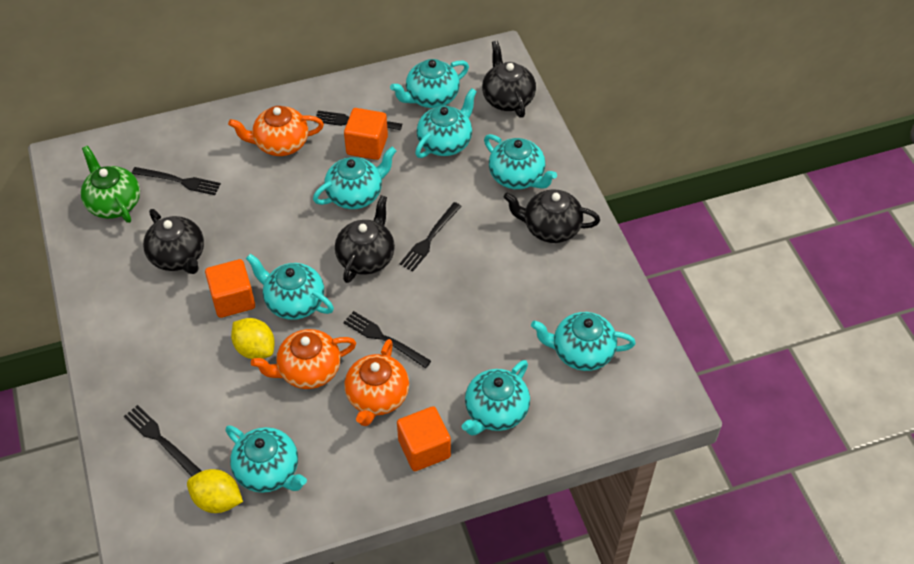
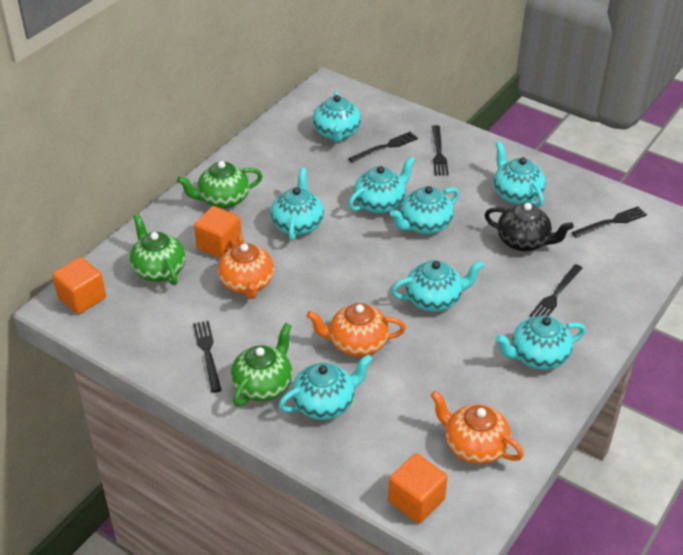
black teapot: [143,209,204,274] [335,195,395,283] [482,41,536,118] [503,189,600,243] = 4 -> [484,203,574,251] = 1
green teapot: [81,146,140,223] = 1 -> [130,214,186,285] [177,161,263,209] [231,323,292,407] = 3
yellow lemon: [187,469,243,513] [231,318,275,359] = 2 -> none = 0

